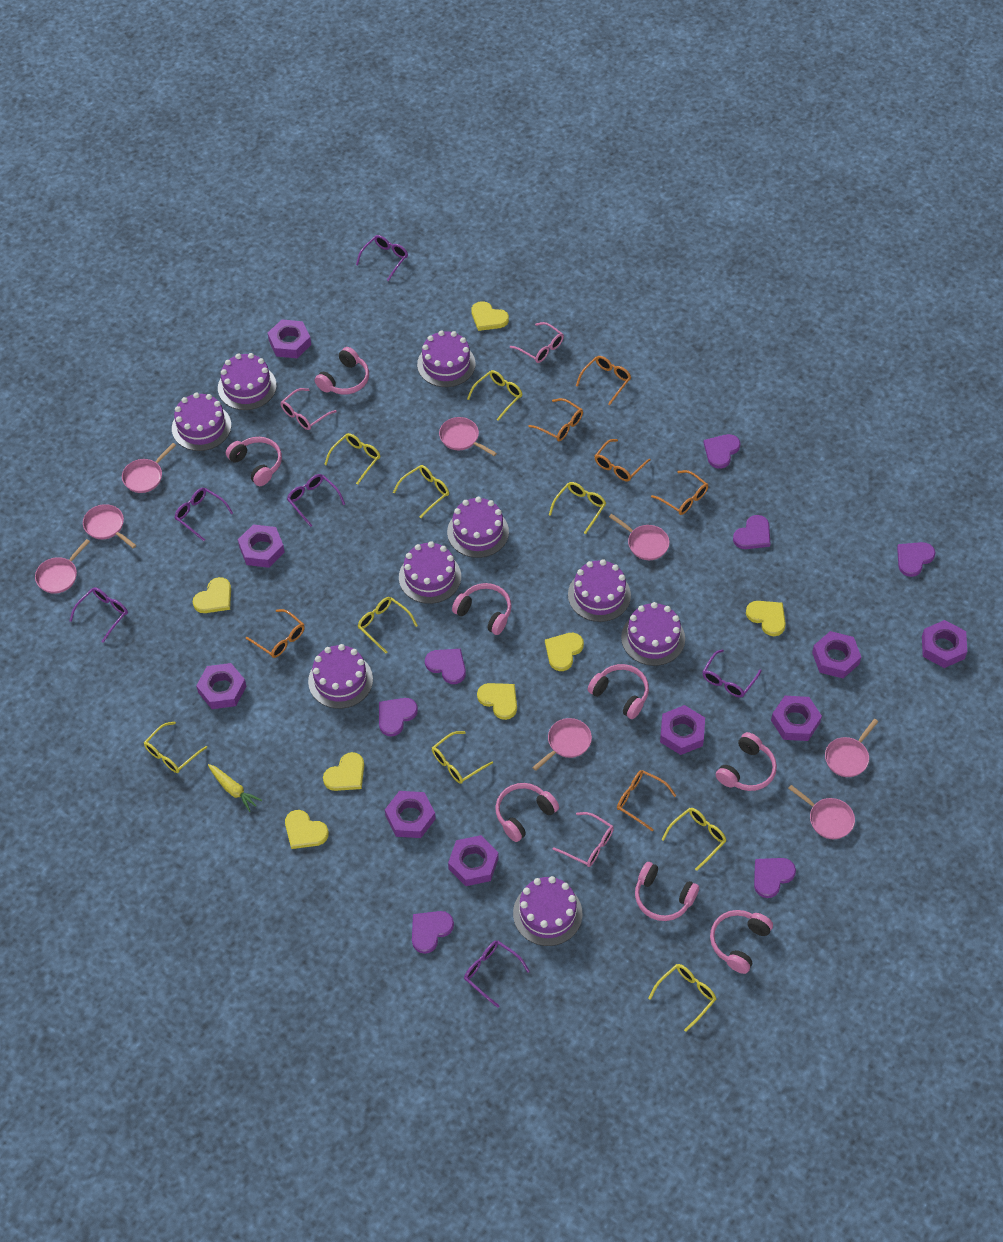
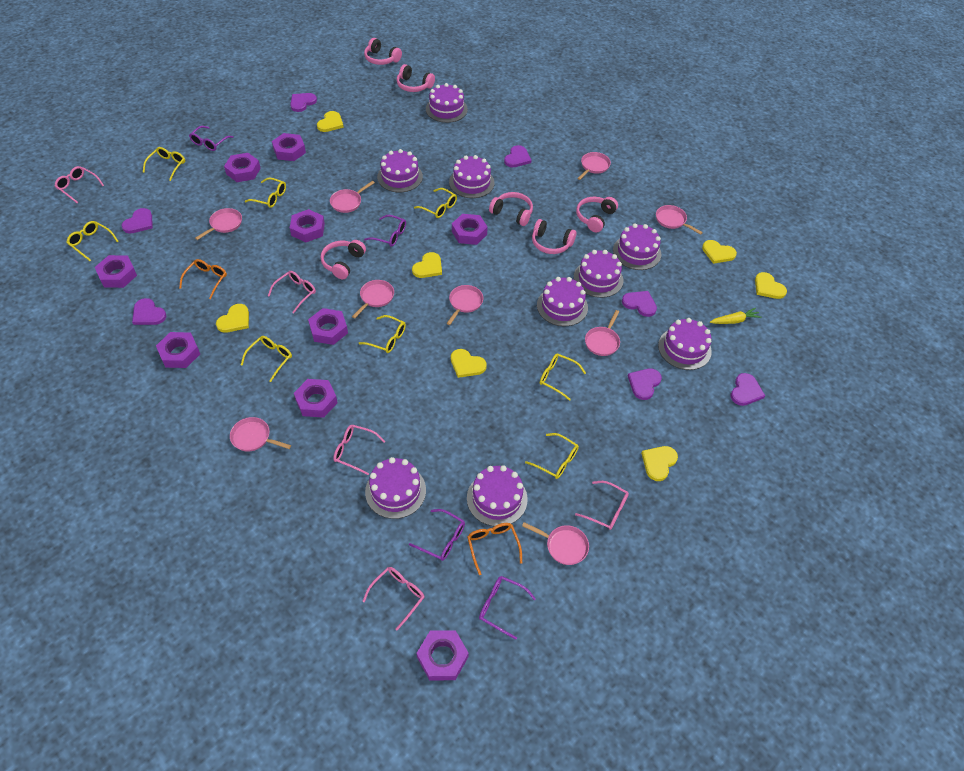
orange glasses: [246,609,305,658] [529,398,583,441] [576,356,631,405] [595,439,651,481] [617,770,676,832] [651,470,708,515] = 6 -> [179,259,227,299] [467,523,522,575] = 2
pink glasses: [280,388,337,430] [510,322,564,363] [552,812,614,867] = 3 -> [55,166,104,203] [268,271,316,314] [333,425,385,475] [362,567,424,630] [575,481,629,530] = 5
pink headphones: [226,437,282,486] [315,347,369,395] [452,583,512,635] [495,783,559,842] [587,664,649,719] [635,862,699,921] [710,910,773,974] [716,732,777,791] = 8 -> [320,240,366,279] [364,38,402,65] [397,64,435,92] [489,192,533,226] [532,219,576,254] [576,197,618,232] = 6
pink pan: [35,539,90,594] [83,504,136,548] [122,443,176,493] [439,417,497,456] [532,718,592,771] [609,514,669,560] [788,785,855,839] [825,719,879,777] = 8 -> [195,208,242,240] [230,417,291,452] [330,181,375,213] [352,280,394,319] [446,285,483,325] [522,522,589,565] [577,152,611,180] [585,310,620,356] [656,205,703,235] = 9
purple glasses: [70,587,128,643] [174,488,233,541] [287,474,345,527] [356,235,408,281] [464,941,530,1008] [702,649,762,697] = 6 -> [189,126,233,151] [364,215,406,247] [409,509,465,561] [479,576,536,640] = 4
yellow glasses: [144,722,207,773] [324,433,380,485] [357,597,418,654] [393,465,449,518] [432,731,493,784] [467,370,522,421] [549,482,606,534] [648,964,716,1032] [661,808,726,871] = 9 -> [66,221,119,261] [143,147,185,181] [241,336,292,382] [245,177,286,208] [359,315,406,353] [414,188,457,218] [525,433,579,479] [540,354,586,401] = 8

